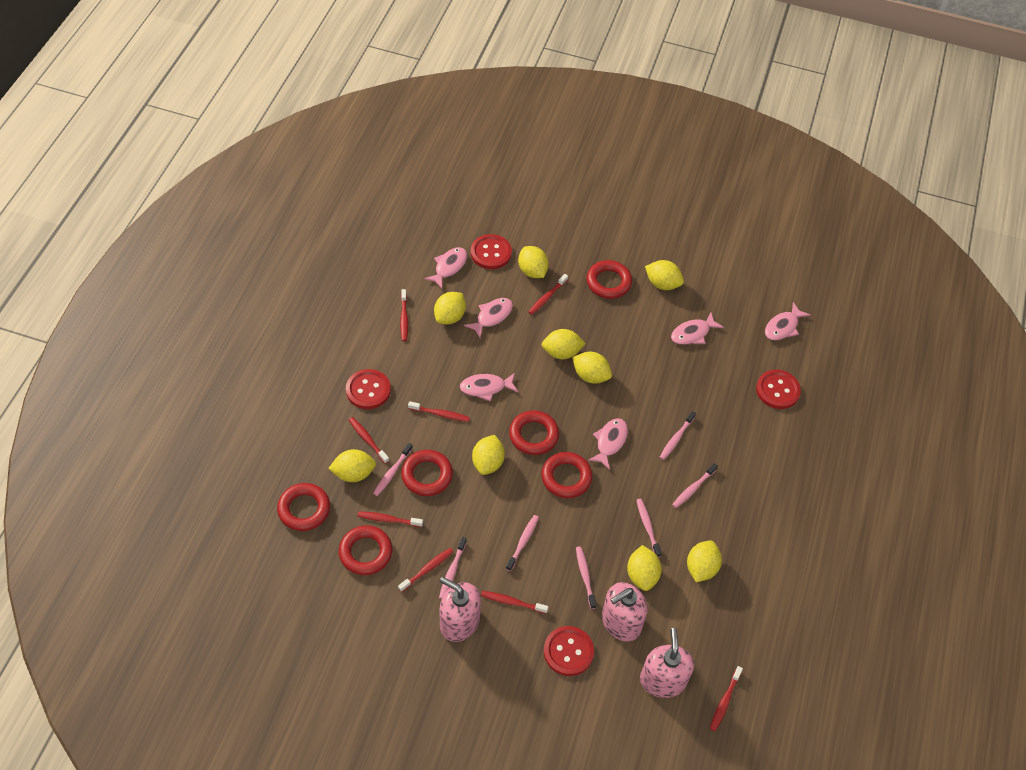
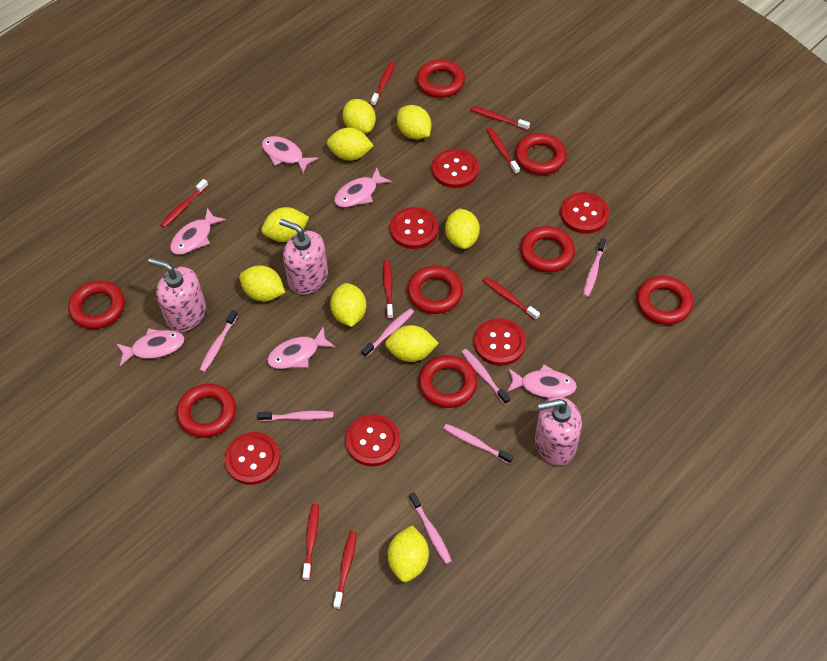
red button: [346,369,391,409] [471,234,512,269] [544,626,594,676] [756,370,801,409] = 4 -> [224,432,280,485] [346,414,401,466] [390,207,438,249] [432,149,479,188] [474,318,526,366] [560,192,609,234] = 6
red ring: [277,483,330,531] [339,525,392,575] [401,450,453,496] [509,410,559,455] [541,452,592,498] [586,260,632,299] = 6 -> [68,281,125,329] [177,384,236,438] [407,266,463,314] [416,60,465,98] [418,355,477,408] [515,133,567,175] [520,226,575,272] [636,276,694,325] = 8

